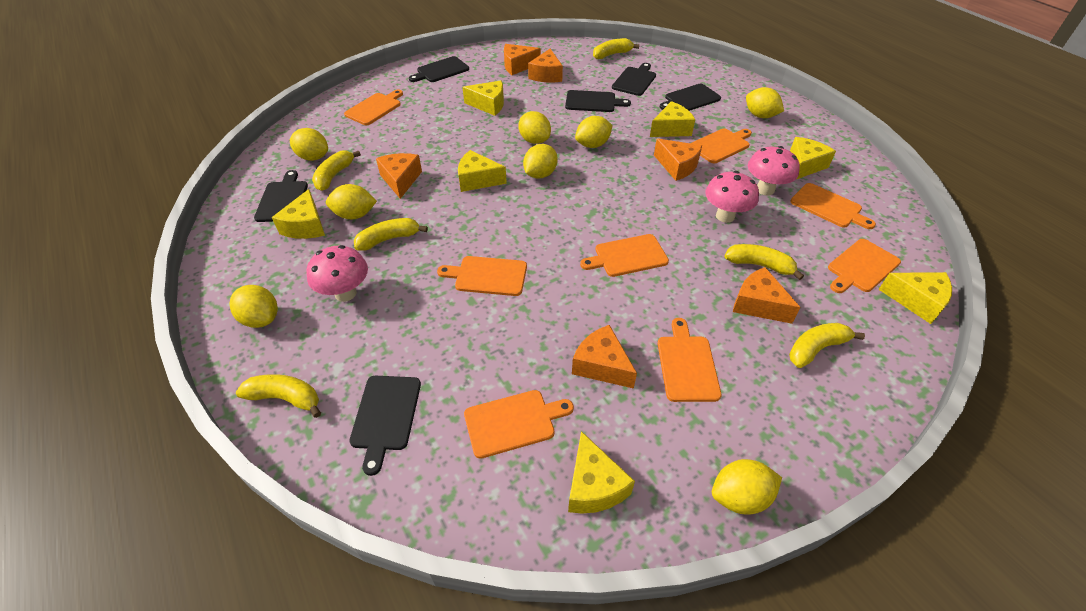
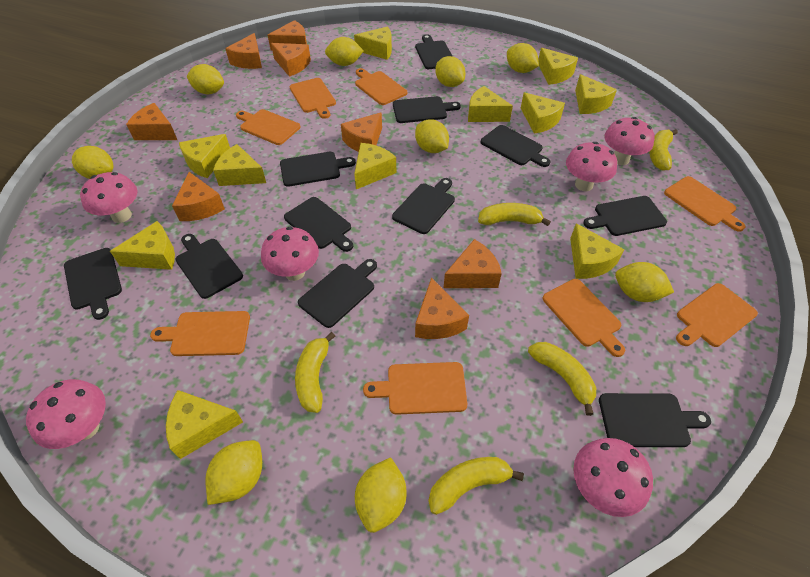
black cutting board: [254,170,308,222] [349,376,421,476] [409,56,469,82] [565,90,631,112] [612,63,656,96] [660,84,721,111] = 6 -> [64,248,122,320] [175,234,243,299] [280,152,356,187] [284,197,353,252] [298,259,377,328] [392,178,455,234] [393,96,461,123] [415,34,453,69] [480,125,550,167] [583,196,667,236] [599,393,711,447] = 11
orange cheese: [376,153,422,199] [504,44,541,75] [528,49,563,83] [572,325,637,389] [654,139,702,181] [733,267,801,324] = 6 -> [126,103,177,140] [172,172,225,221] [225,33,262,69] [268,20,307,50] [271,43,311,77] [341,112,382,152] [415,277,469,339] [443,239,502,288] = 8
pink mushroom: [306,245,368,302] [705,171,759,223] [748,146,800,196] = 3 -> [26,379,106,449] [80,172,138,223] [261,227,319,281] [566,142,617,191] [573,438,653,517] [604,117,654,165] = 6
yellow banana: [236,374,321,418] [312,151,361,191] [354,218,428,251] [593,38,639,59] [725,244,804,280] [789,323,865,368] = 6 -> [295,332,335,413] [428,457,524,515] [478,203,551,226] [528,342,596,416] [649,129,678,171] = 5
yellow cheese: [272,189,325,239] [458,150,507,192] [463,81,504,116] [568,431,635,514] [650,101,695,137] [790,137,836,179] [878,272,952,324] = 7 -> [110,221,175,270] [166,390,243,459] [179,134,230,178] [213,144,266,186] [354,26,392,60] [354,143,396,189] [468,86,513,122] [521,92,565,134] [538,48,578,85] [570,223,624,279] [575,74,617,114] = 11
yellow lemon: [229,285,278,328] [290,128,328,161] [326,184,377,219] [518,111,551,144] [523,144,558,178] [575,116,613,148] [712,459,782,515] [746,87,784,118] = 8 -> [72,146,113,179] [187,64,224,94] [205,440,262,505] [325,37,364,66] [355,457,406,533] [415,119,449,153] [435,56,465,87] [507,43,539,73] [615,262,674,302] = 9

